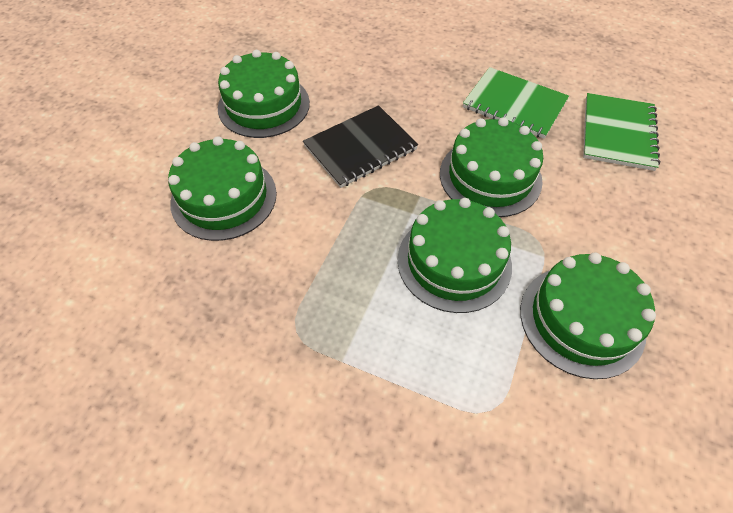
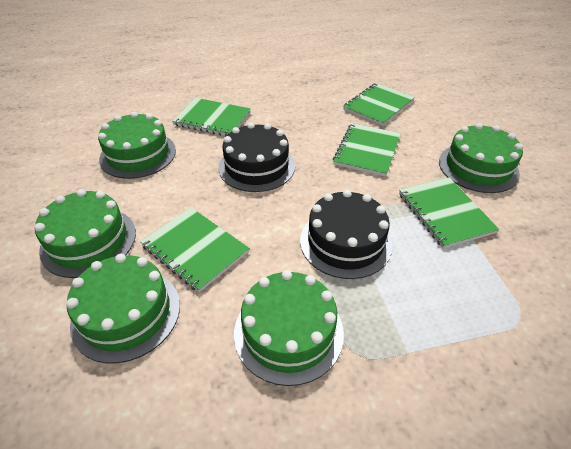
black cake: none = 0 -> [218,122,295,192] [300,190,392,279] = 2
black notebook: [303,105,418,188] = 1 -> none = 0
green notebook: [463,67,569,139] [583,93,660,171] = 2 -> [140,208,249,292] [172,98,251,136] [333,123,401,177] [343,83,415,126] [399,177,499,248] = 5

